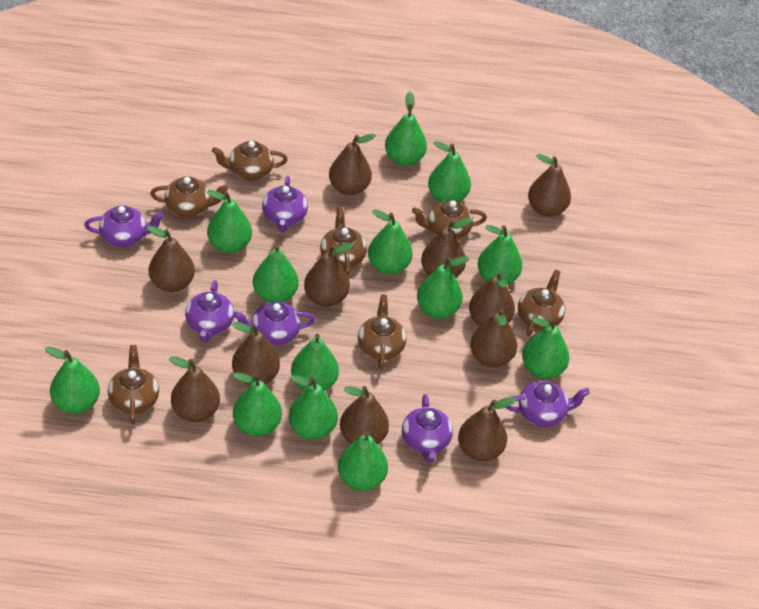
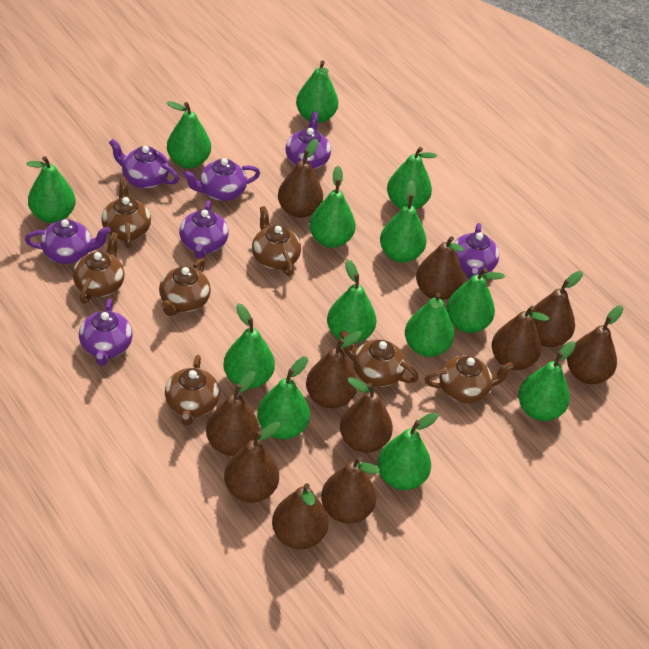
purple teapot: [84,205,164,247] [185,280,234,342] [233,301,316,345] [262,176,308,232] [402,394,453,463] [506,381,590,427] = 6 -> [25,219,111,264] [79,299,132,366] [109,139,179,188] [179,200,229,259] [183,158,260,201] [286,111,331,169] [454,223,499,279] = 7

